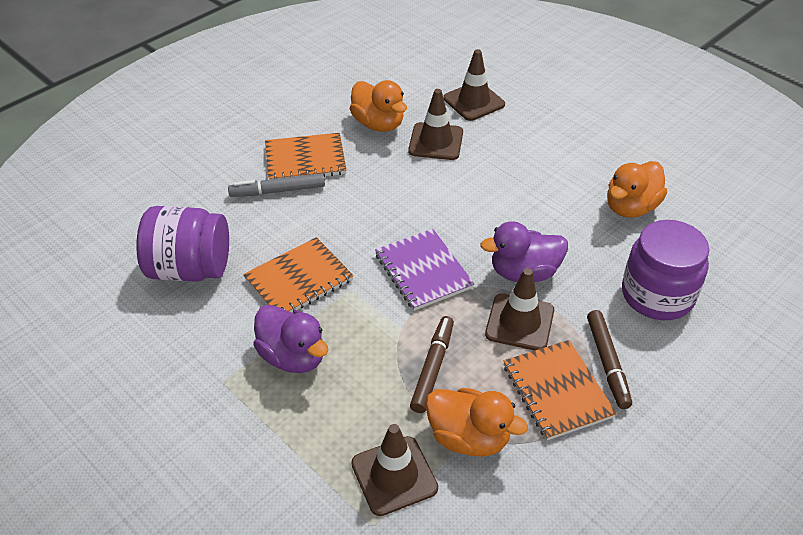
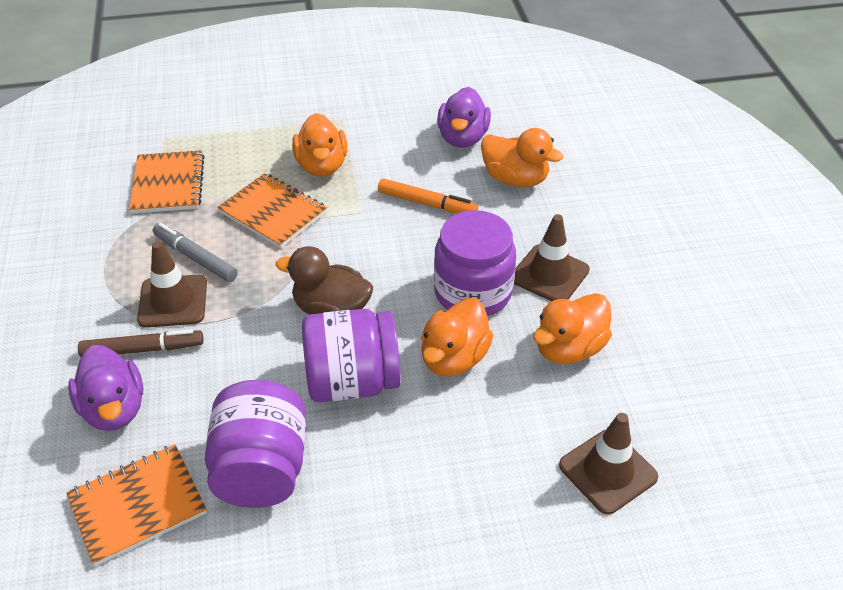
brown duck: none = 0 -> [276,246,373,315] = 1
brown marker: [410,316,454,413] [587,310,632,409] = 2 -> [78,329,204,357] = 1
brown traffic cone: [351,424,438,516] [408,89,463,160] [443,49,505,121] [485,268,554,351] = 4 -> [137,241,207,328] [514,214,590,301] [559,413,658,514] = 3
orange duck: [350,80,407,132] [425,388,528,457] [607,161,667,218] = 3 -> [292,113,347,177] [421,298,493,376] [481,128,563,187] [533,293,612,364] = 4
orange marker: none = 0 -> [378,178,478,214] = 1
purple jar: [136,206,229,282] [622,220,709,320] = 2 -> [205,380,306,508] [302,309,401,402] [434,210,516,316] = 3
purple notebook: [375,229,474,311] = 1 -> none = 0

